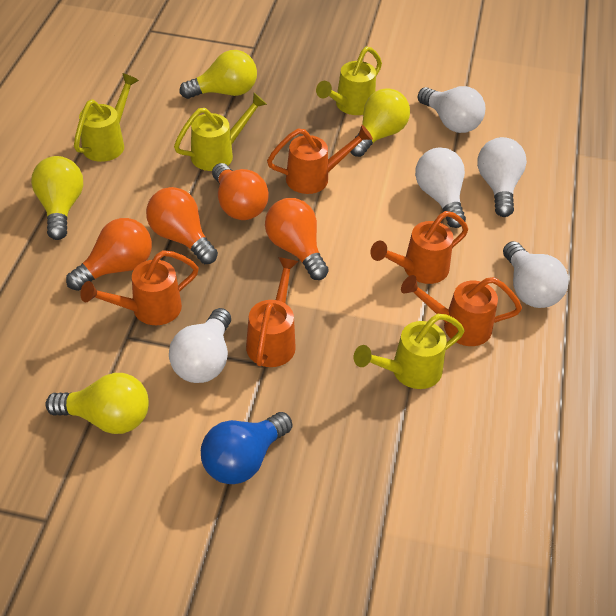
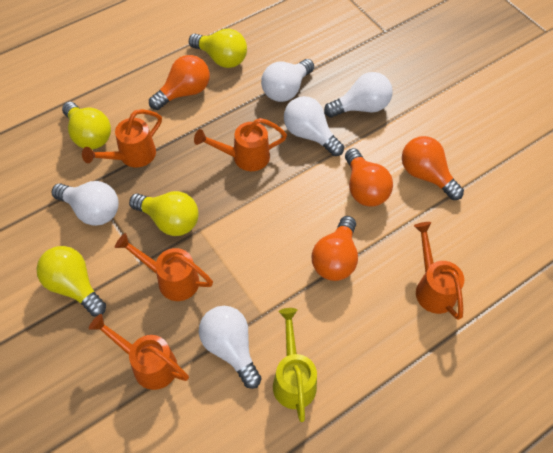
blue light bulb: [201,412,293,484] = 1 -> none = 0
yellow watering can: [74,73,139,162] [174,93,267,171] [316,47,382,115] [354,314,464,389] = 4 -> [273,308,317,422] = 1

